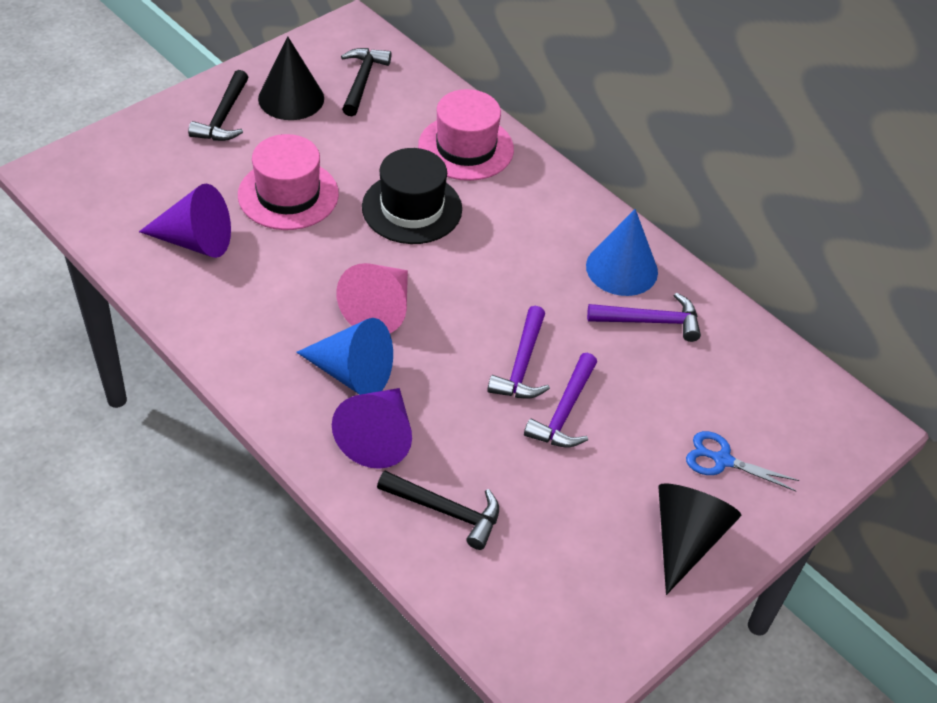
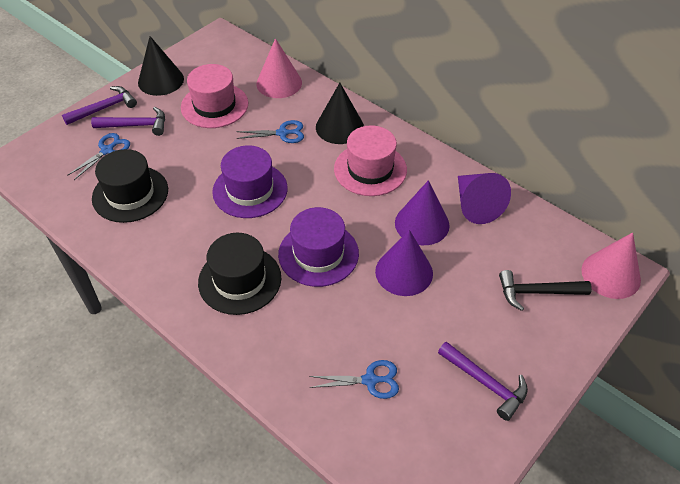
black hammer: [188,70,248,141] [341,48,391,116] [377,471,499,550] = 3 -> [499,270,592,311] = 1
black hat: [362,148,462,244] = 1 -> [92,149,168,223] [198,233,281,315] = 2
blue cone: [296,318,393,395] [586,209,658,296] = 2 -> none = 0
blue scissors: [686,431,800,491] = 1 -> [67,133,130,180] [236,120,304,143] [309,360,399,399] = 3
pink cone: [336,263,408,333] = 1 -> [256,38,302,98] [581,232,641,299] = 2
purple cone: [139,184,231,258] [332,388,412,469] = 2 -> [375,230,433,296] [395,180,450,245] [458,173,511,224] = 3
purple hat: none = 0 -> [212,145,288,218] [278,207,359,287] = 2

